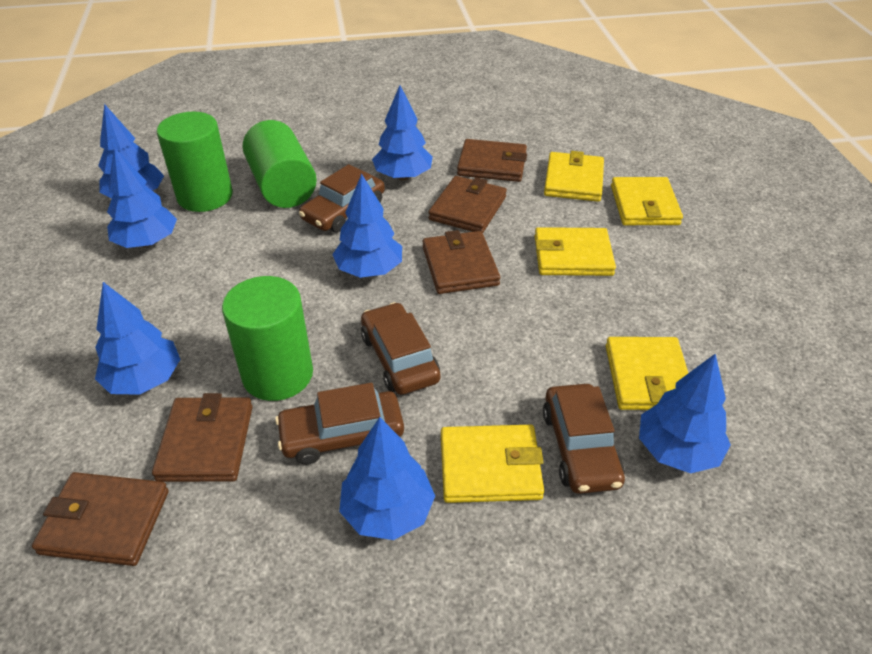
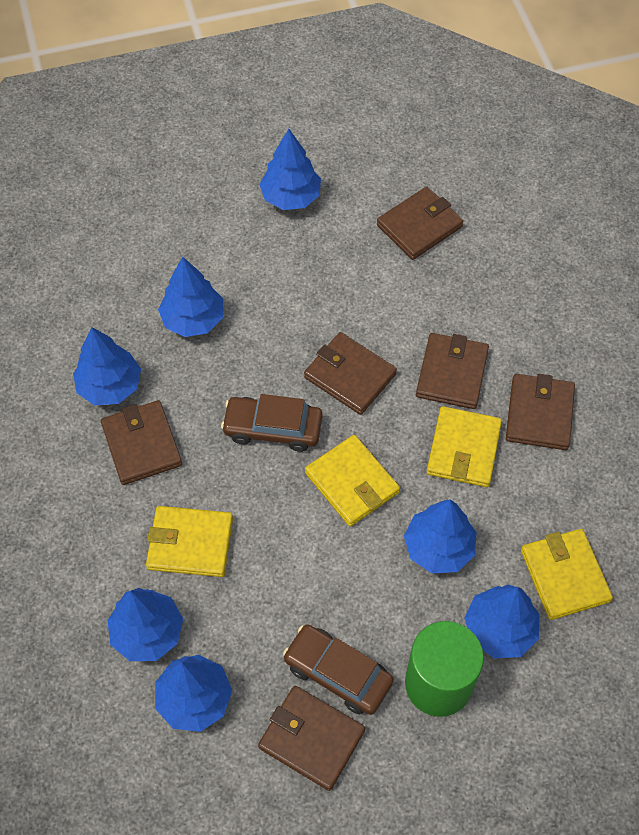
brown car: [275,383,404,465] [299,164,385,232] [361,302,440,395] [543,384,625,494] = 4 -> [221,394,323,452] [283,624,394,715] = 2
brown wallet: [32,472,169,566] [152,393,253,482] [423,230,500,294] [428,176,507,233] [457,139,527,182] = 5 -> [101,400,182,485] [258,686,365,791] [304,332,397,415] [377,187,463,260] [416,333,489,409] [506,374,575,450] = 6
green cylinder: [157,112,233,212] [222,276,313,401] [243,120,317,208] = 3 -> [405,621,484,717] = 1
yellow wallet: [441,425,544,503] [534,227,616,276] [544,151,604,202] [606,337,688,410] [611,177,683,225] = 5 -> [146,506,233,577] [305,435,400,527] [427,406,502,487] [521,529,613,620] = 4

